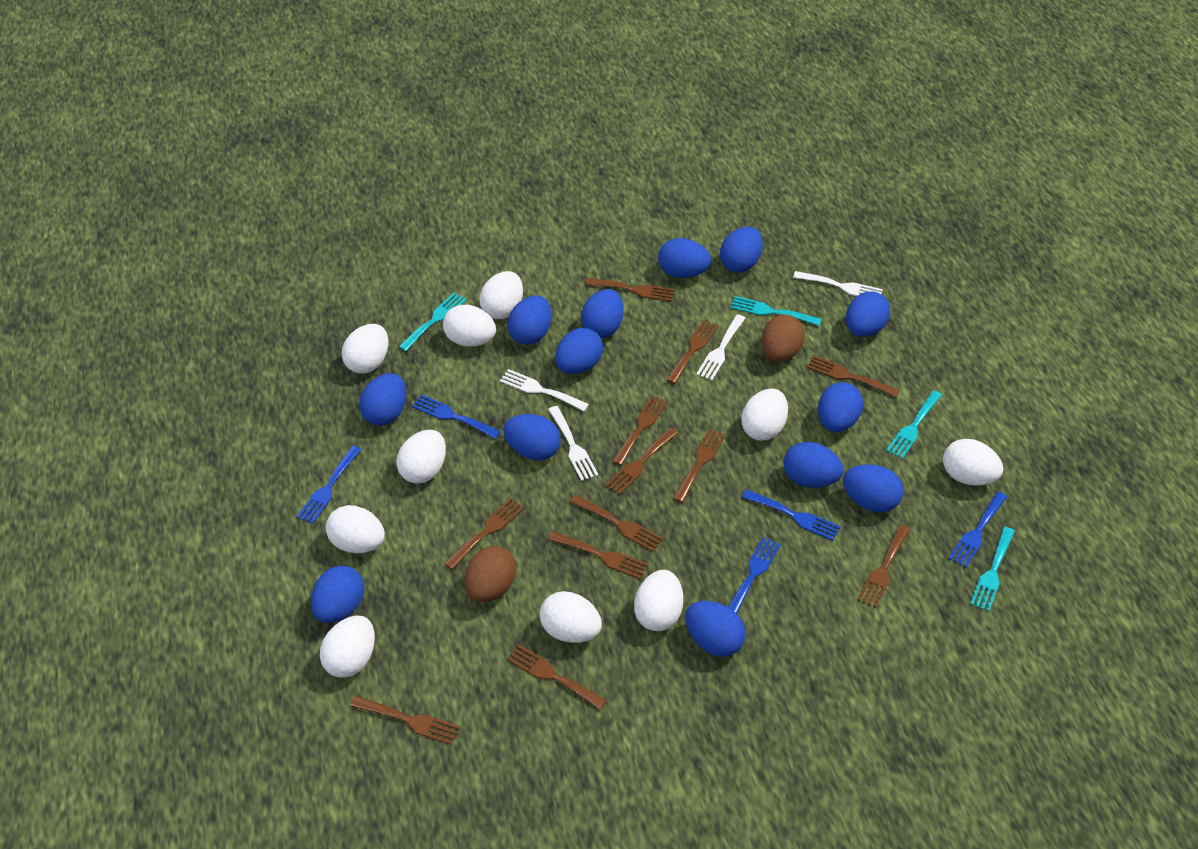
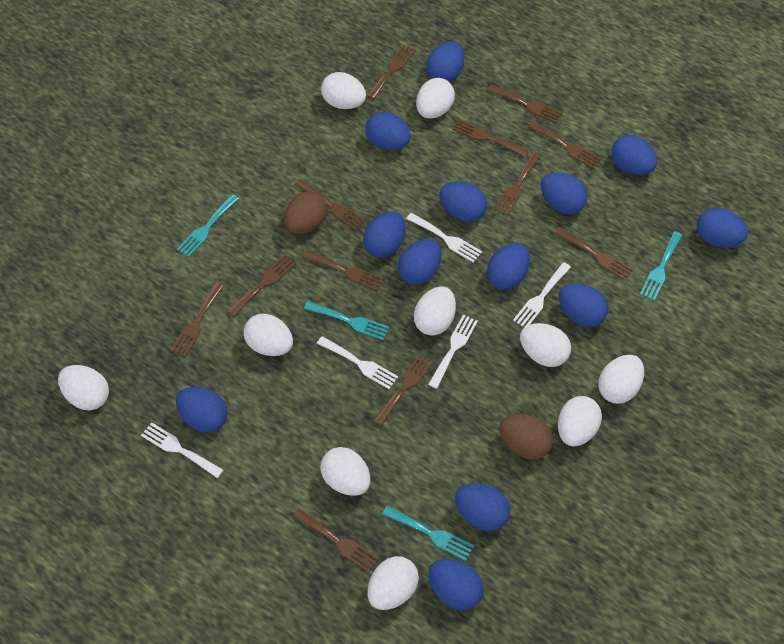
blue fork: [297,446,361,524] [412,395,501,439] [728,537,781,613] [742,489,841,541] [948,492,1007,568] = 5 -> none = 0
white fork: [500,369,589,411] [548,406,598,481] [696,314,745,380] [793,271,883,296] = 4 -> [141,422,223,478] [317,336,398,389] [406,213,482,263] [428,315,478,389] [513,262,571,327] = 5

